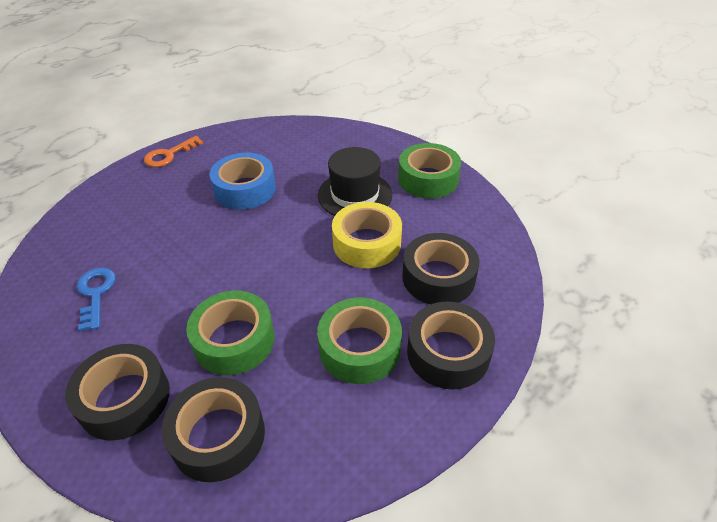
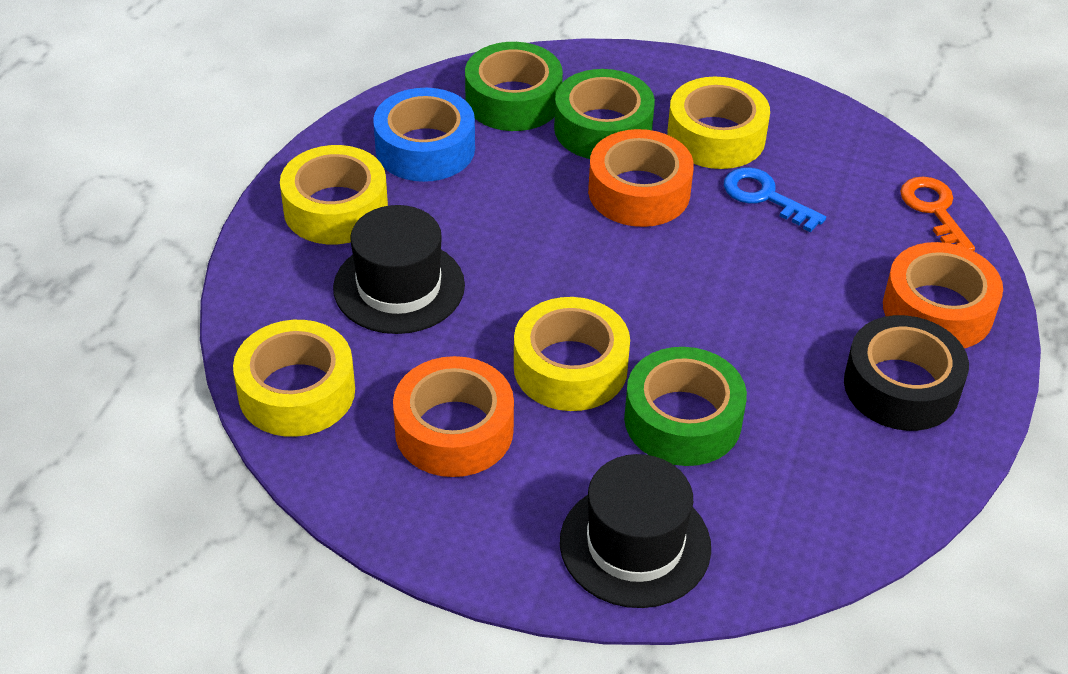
black hat: [318,147,392,216] = 1 -> [333,205,465,334] [560,454,711,608] = 2
black tape: [65,344,170,440] [162,377,265,482] [402,233,479,305] [407,302,495,390] = 4 -> [844,315,969,431] = 1
orange tape: none = 0 -> [393,356,514,477] [588,129,694,227] [883,242,1003,348] = 3
yellow tape: [332,202,402,268] = 1 -> [233,320,355,437] [280,145,388,244] [514,297,630,411] [667,77,770,169] = 4

